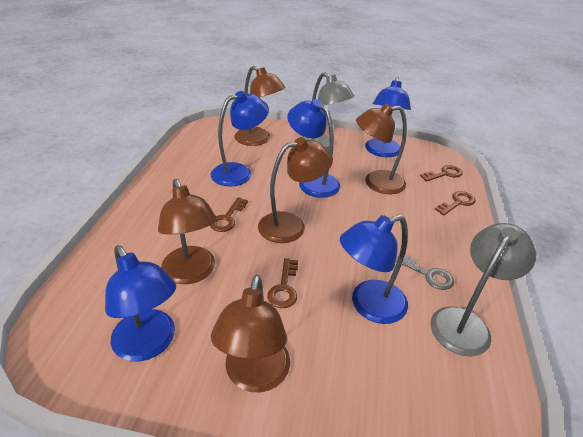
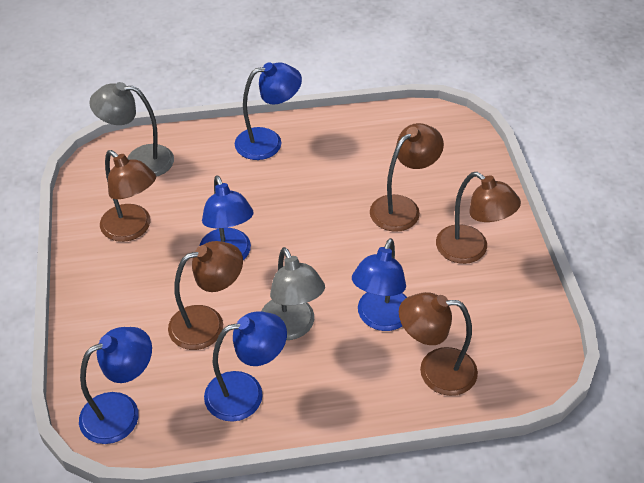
brown key: [210,197,248,232] [267,258,298,308] [420,165,463,182] [434,191,476,216] = 4 -> none = 0
grey key: [396,253,454,290] = 1 -> none = 0

